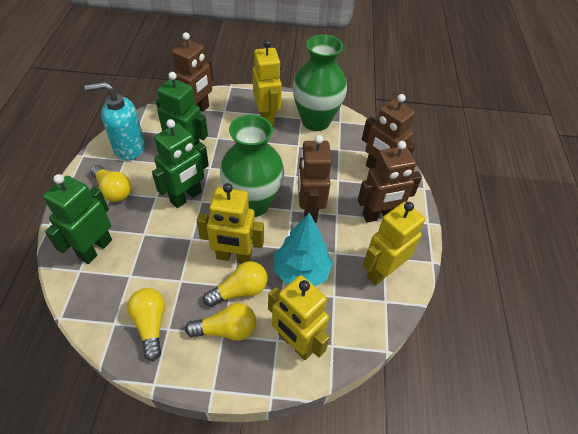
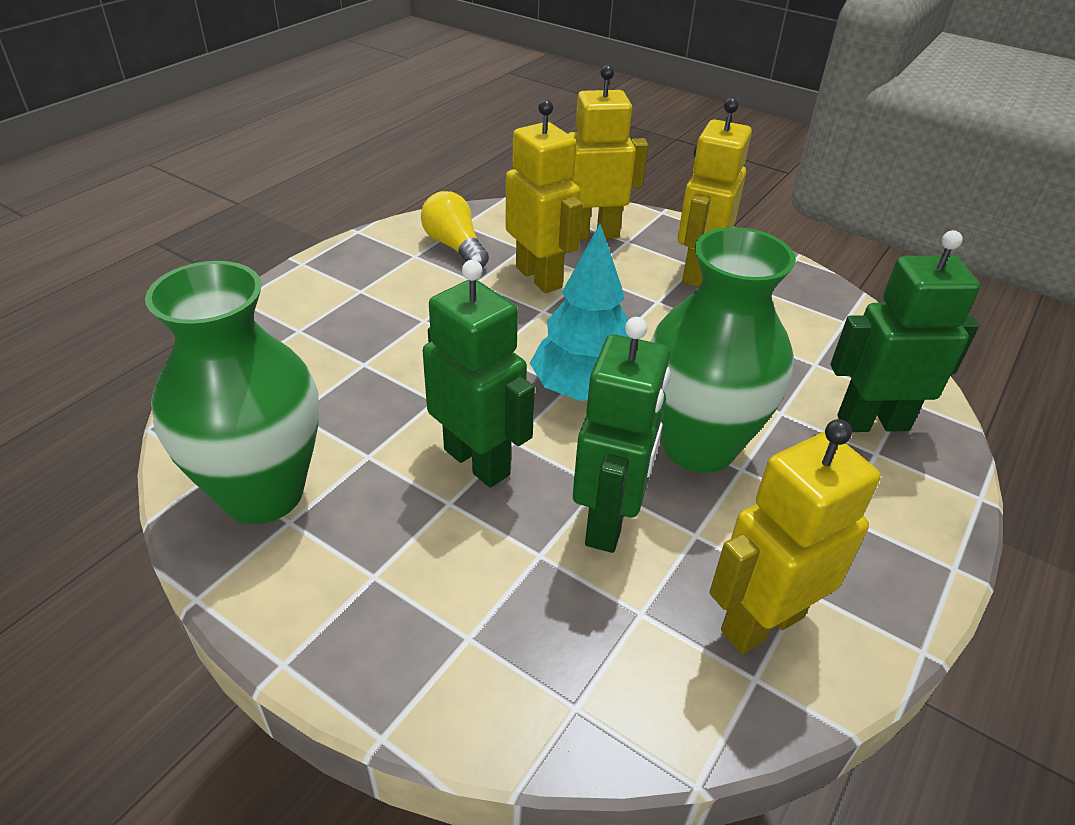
brown robot: [172,32,214,112] [298,135,332,223] [358,141,422,223] [362,94,415,169] = 4 -> none = 0
turquoise soap dispenser: [84,82,145,161] = 1 -> none = 0
yellow light bulb: [90,165,131,202] [127,288,165,361] [185,303,256,341] [203,261,268,307] = 4 -> [421,191,489,268] = 1

